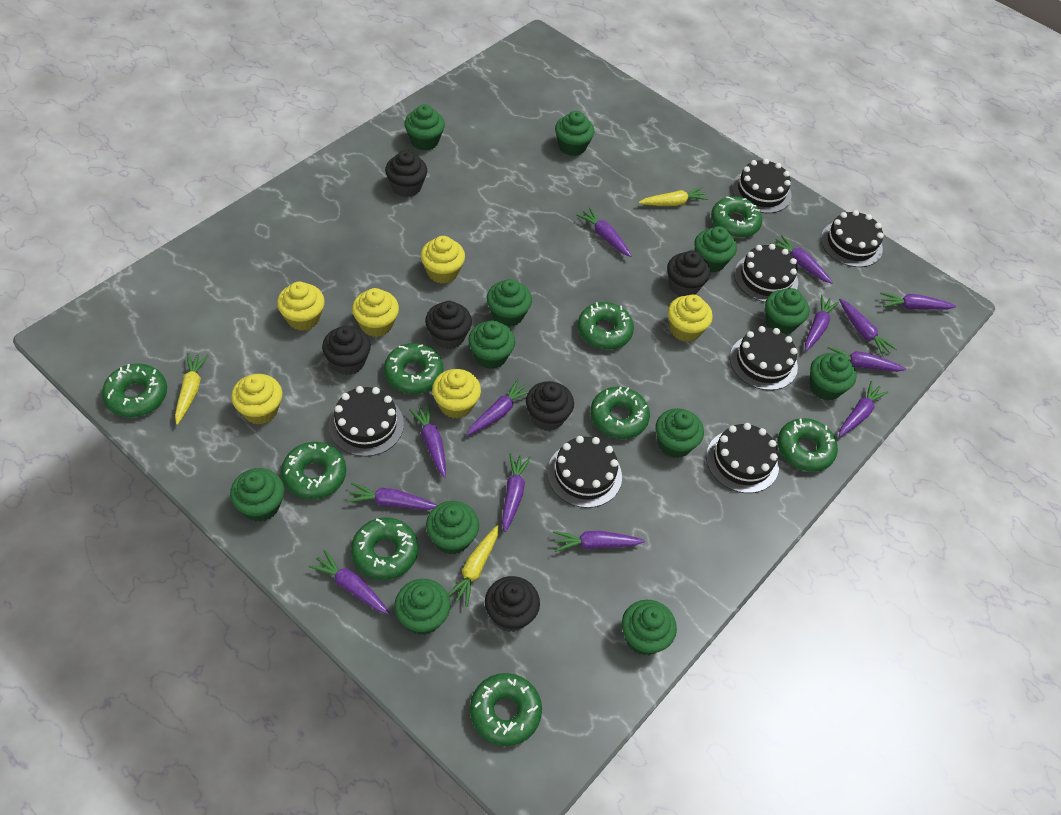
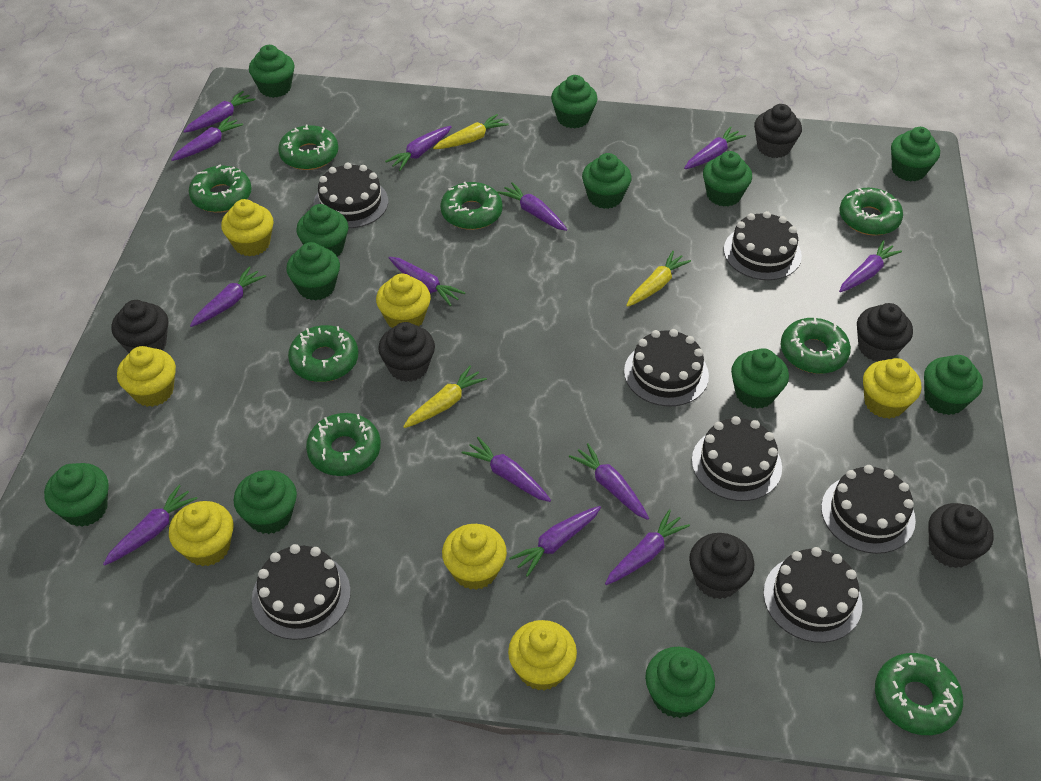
green donut: [102,364,167,417] [281,442,346,499] [351,517,418,580] [384,343,443,394] [470,673,542,746] [578,302,634,349] [590,386,650,439] [711,196,762,238] [777,418,838,472] = 9 -> [188,165,252,213] [278,124,338,170] [288,325,358,382] [306,413,381,476] [440,182,503,230] [781,317,851,374] [839,188,903,235] [875,653,963,735] = 8
yellow cupcake: [231,374,282,425] [277,282,325,331] [352,288,399,337] [421,236,465,284] [432,369,481,419] [668,295,713,342] = 6 -> [117,346,176,407] [169,501,233,566] [221,199,274,256] [376,273,431,328] [442,524,507,590] [508,620,577,691] [863,358,921,419] = 7

